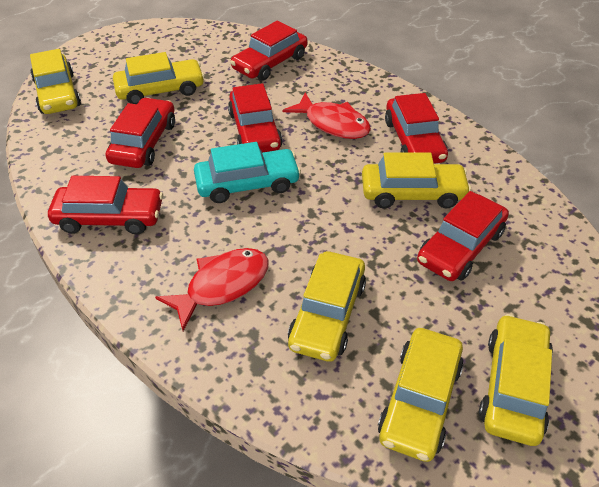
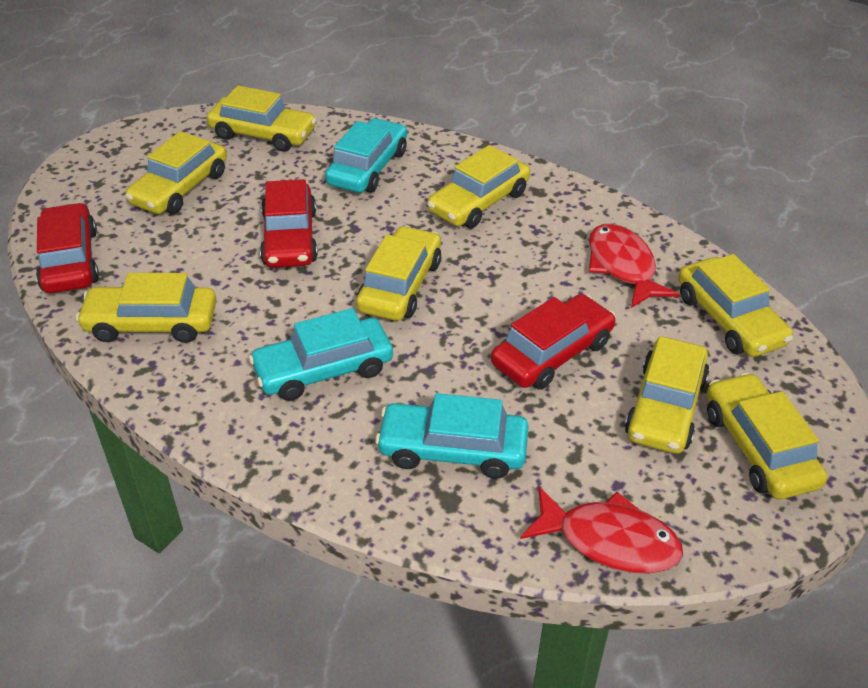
red car: [48,176,163,235] [105,97,175,168] [228,83,283,153] [230,21,308,81] [385,93,448,164] [417,191,509,281] = 6 -> [36,203,99,293] [260,179,318,268] [491,294,616,390] = 3
turquoise car: [194,142,301,203] = 1 -> [249,308,393,401] [325,118,407,193] [375,393,529,479] = 3
yellow car: [30,49,81,114] [113,52,205,104] [288,251,366,362] [362,152,471,209] [378,328,464,462] [479,314,553,446] = 6 -> [76,273,217,343] [125,131,227,214] [207,86,317,152] [356,226,441,321] [427,145,530,228] [625,336,709,454] [678,254,793,357] [707,373,827,499] = 8

